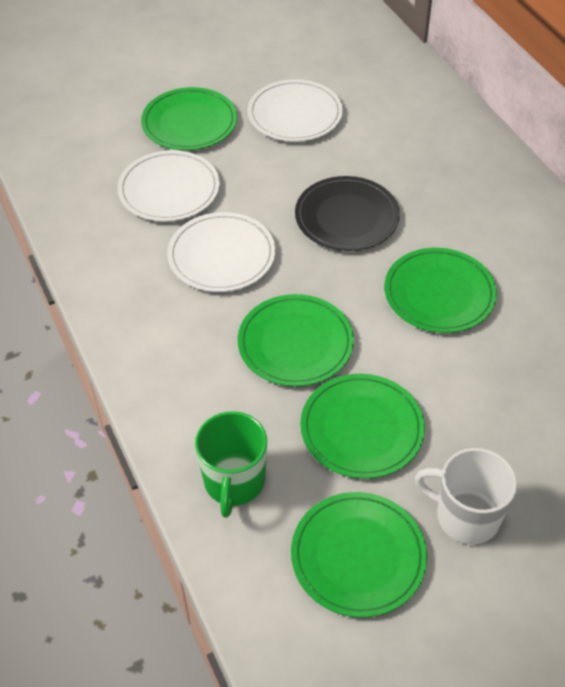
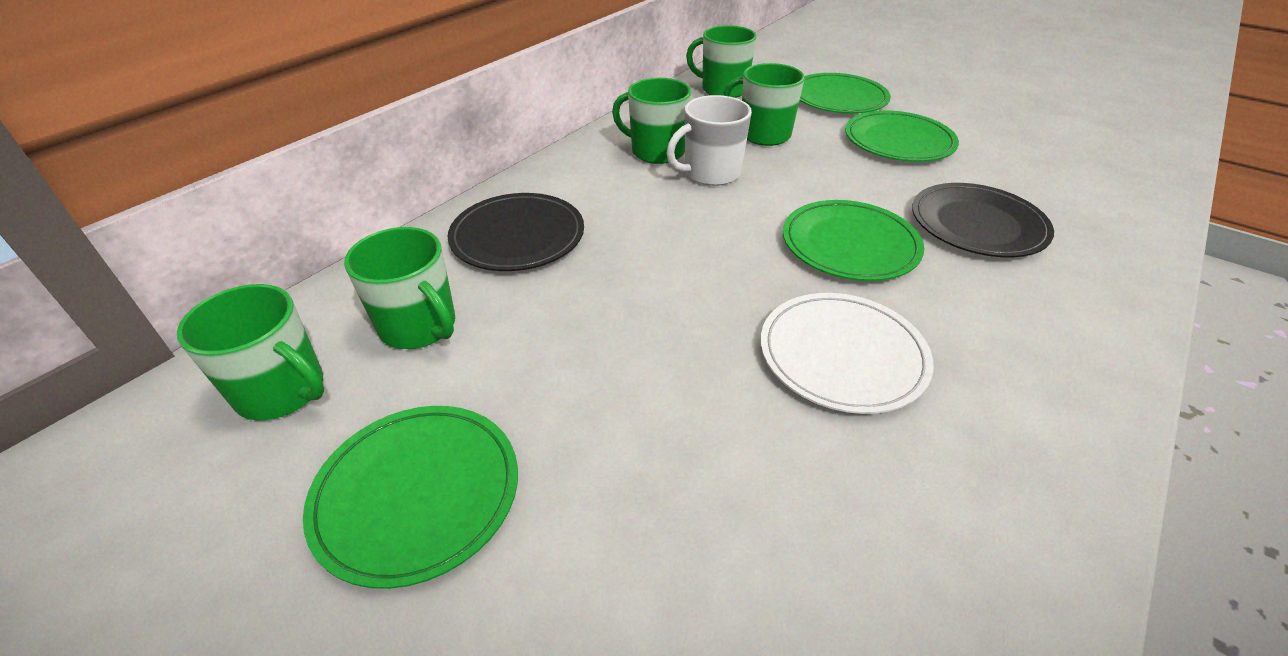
black plate: [295,176,400,251] = 1 -> [447,193,584,271] [912,183,1054,257] = 2
green mug: [195,411,267,518] = 1 -> [177,284,324,421] [344,227,455,349] [612,78,691,164] [686,25,757,98] [723,63,805,146] = 5
green plate: [141,87,237,150] [238,294,354,386] [291,492,427,617] [300,374,425,479] [384,248,497,333] = 5 -> [303,406,518,589] [783,200,924,281] [800,73,891,114] [845,110,959,162] = 4
white plate: [117,150,220,222] [167,212,275,292] [247,79,343,142] = 3 -> [761,293,934,414] = 1

